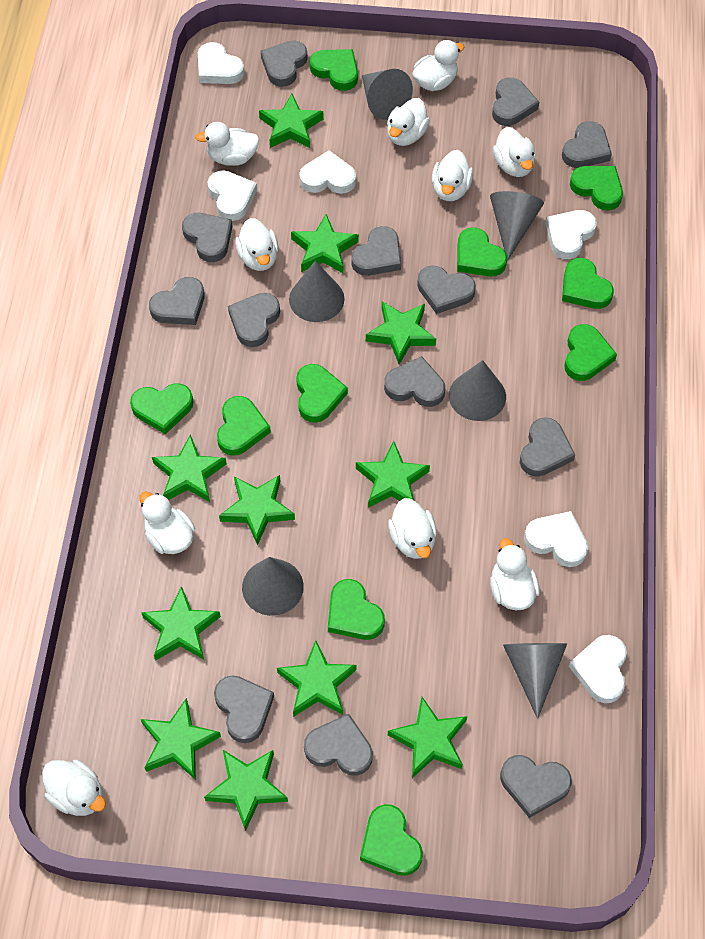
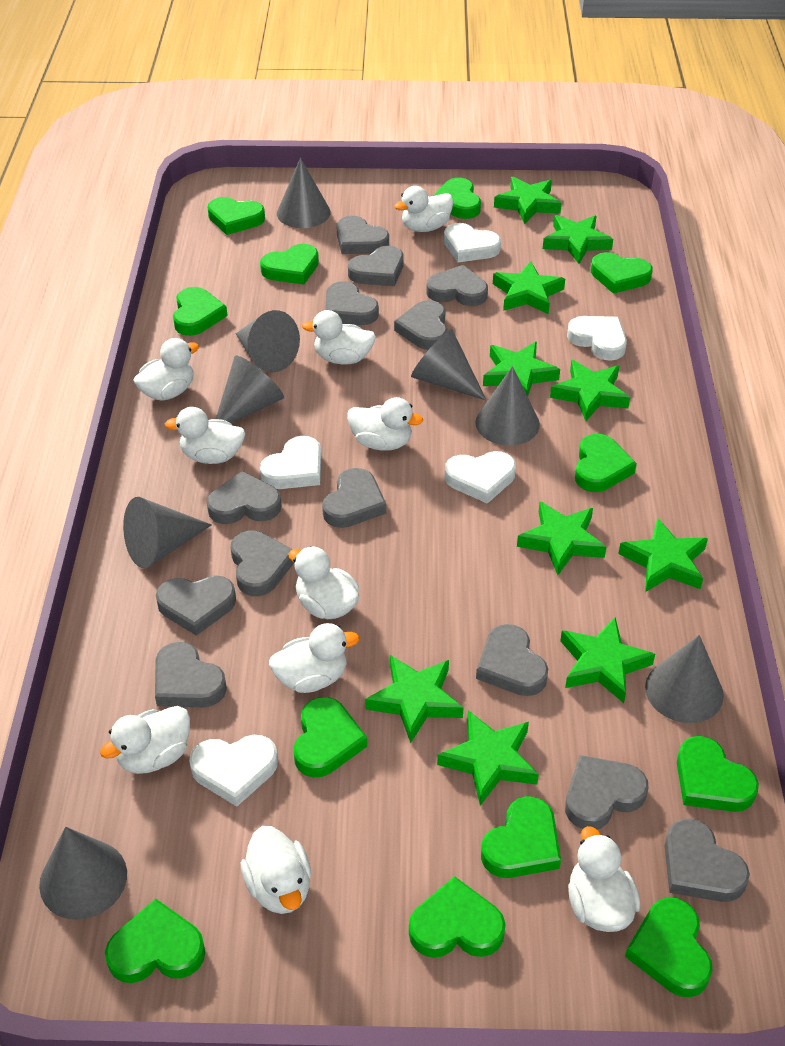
green heart: [130,383,193,434] [217,396,271,456] [296,364,348,423] [310,49,358,91] [328,579,385,640] [360,804,423,876] [457,227,507,276] [562,258,614,309] [564,324,617,381] [570,166,623,211] = 10 -> [105,899,205,983] [173,287,228,336] [207,197,265,235] [260,244,319,285] [294,697,367,777] [409,876,506,958] [433,178,481,219] [481,796,561,878] [575,434,637,492] [591,252,653,294] [625,898,713,997] [677,736,759,812] = 12
green star: [141,586,221,661] [141,698,221,780] [152,434,227,502] [204,750,288,831] [219,475,295,545] [259,94,324,148] [277,640,356,717] [291,214,359,274] [356,441,430,508] [366,301,436,364] [388,697,467,778] = 11 -> [365,655,464,743] [437,710,539,806] [483,342,560,396] [493,261,565,314] [494,177,562,224] [517,501,607,575] [543,215,613,264] [550,360,630,421] [560,617,655,703] [618,518,708,592] = 10
grey cone: [242,557,304,616] [289,261,344,322] [362,69,413,120] [449,360,506,421] [490,191,544,261] [503,643,568,719] = 6 -> [39,827,127,920] [123,497,212,568] [216,356,284,424] [236,310,300,372] [277,158,330,228] [411,329,486,400] [475,366,540,446] [645,635,724,723] = 8
white heart: [198,42,245,84] [208,170,257,221] [299,150,356,194] [524,511,588,567] [546,210,597,259] [569,635,627,703] = 6 -> [189,735,278,807] [260,436,321,489] [444,223,501,262] [445,451,516,504] [567,316,627,361] = 5

